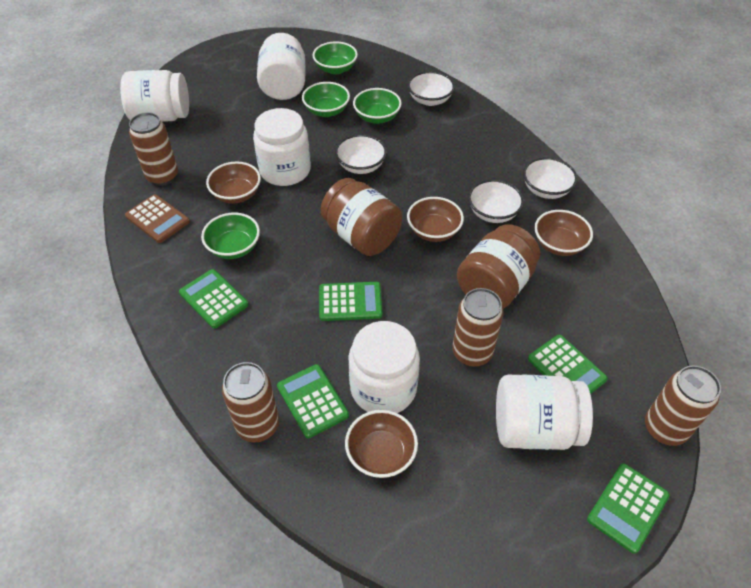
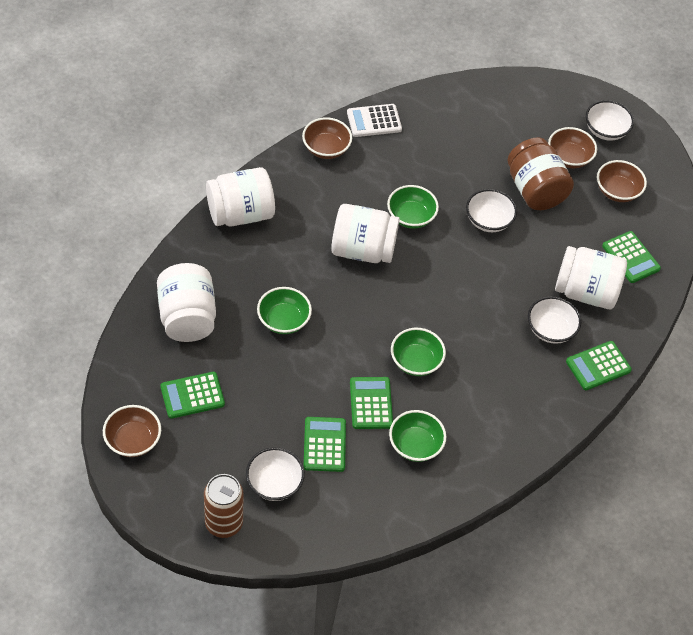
brown calculator: [125,194,190,243] = 1 -> none = 0
brown can: [129,112,178,186] [222,362,279,442] [452,288,503,367] [645,365,721,446] = 4 -> [204,474,243,538] = 1
brown jar: [320,178,402,256] [457,224,540,309] = 2 -> [507,137,574,210] = 1
white calculator: none = 0 -> [347,104,402,137] = 1
white jar: [120,70,189,122] [253,108,311,186] [257,33,306,100] [348,321,420,413] [496,374,593,450] = 5 -> [157,263,216,342] [206,167,275,226] [331,204,400,263] [555,246,627,309] = 4

